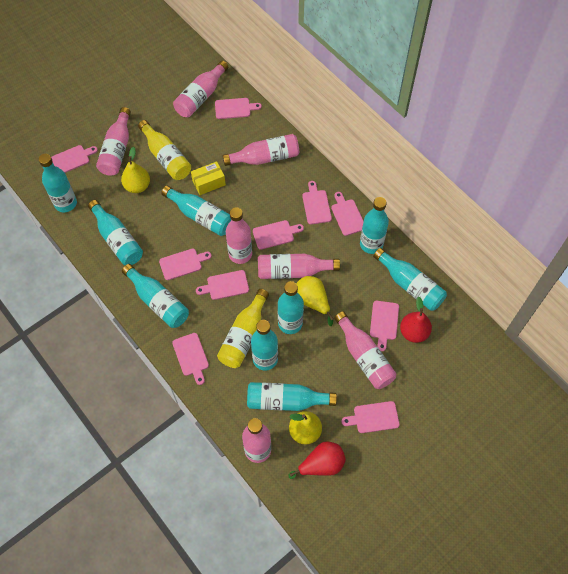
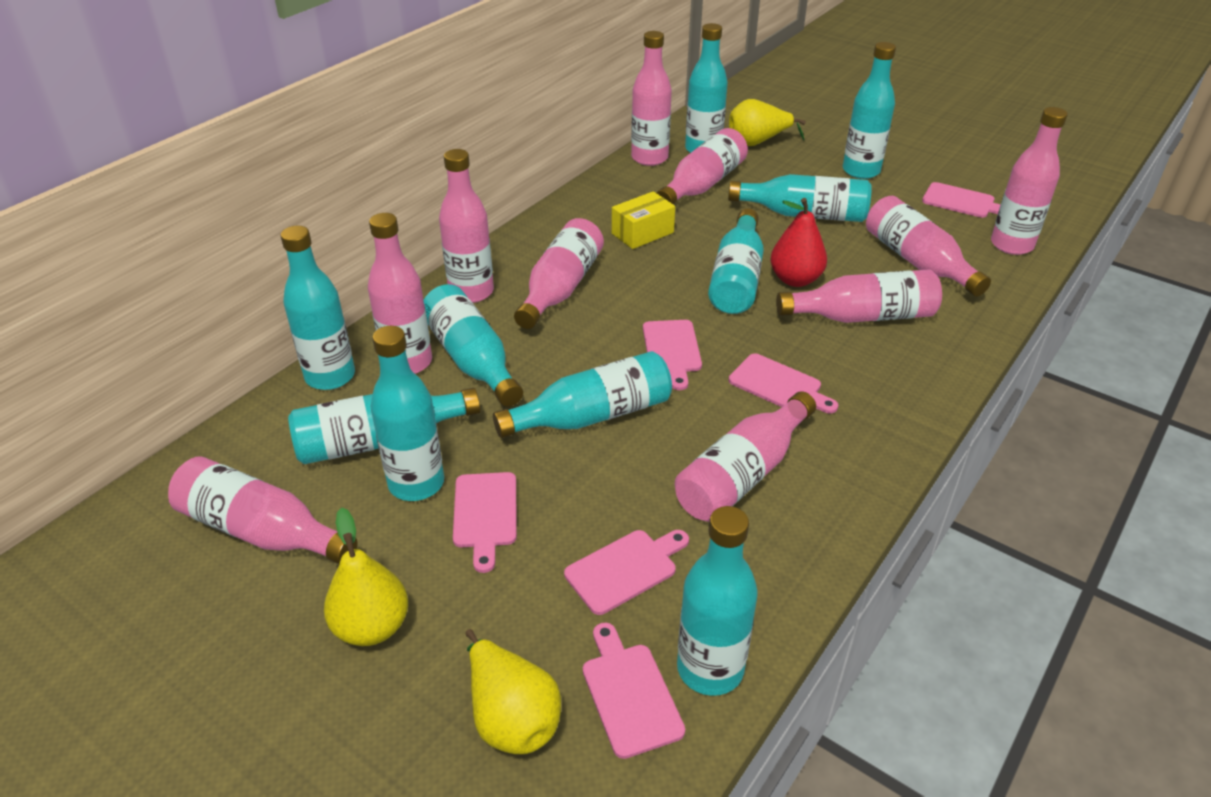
pink bottle: [96,107,131,176] [173,61,228,118] [222,134,299,166] [226,207,252,264] [242,418,271,463] [258,254,340,279] [334,311,396,389] = 7 -> [168,456,358,564] [368,213,432,374] [439,149,494,303] [514,218,604,329] [631,31,672,166] [656,128,748,205] [675,391,816,522] [776,269,942,323] [866,196,991,297] [991,107,1068,255] = 10
pink cutting board: [51,145,98,173] [159,249,212,280] [172,333,209,385] [196,270,249,300] [215,98,262,119] [253,220,304,250] [302,181,332,224] [331,192,364,236] [342,401,400,433] [370,301,399,351] = 10 -> [453,472,517,573] [564,530,689,615] [583,622,685,759] [643,320,702,390] [729,353,839,414] [922,182,1001,218] = 6
red pear: [289,441,346,479] [400,297,432,343] = 2 -> [770,198,827,287] = 1
turquoise bottle: [39,154,77,212] [88,200,143,265] [122,264,189,328] [161,185,231,236] [247,382,337,411] [251,320,278,371] [278,281,304,334] [360,197,389,254] [373,248,447,311] = 9 -> [280,226,355,390] [288,388,480,464] [370,326,444,501] [424,284,523,407] [493,351,672,438] [677,506,758,696] [685,23,728,153] [708,208,764,314] [728,174,872,222] [843,42,896,179] = 10
yellow bottle: [138,120,191,180] [217,289,269,368] = 2 -> none = 0

